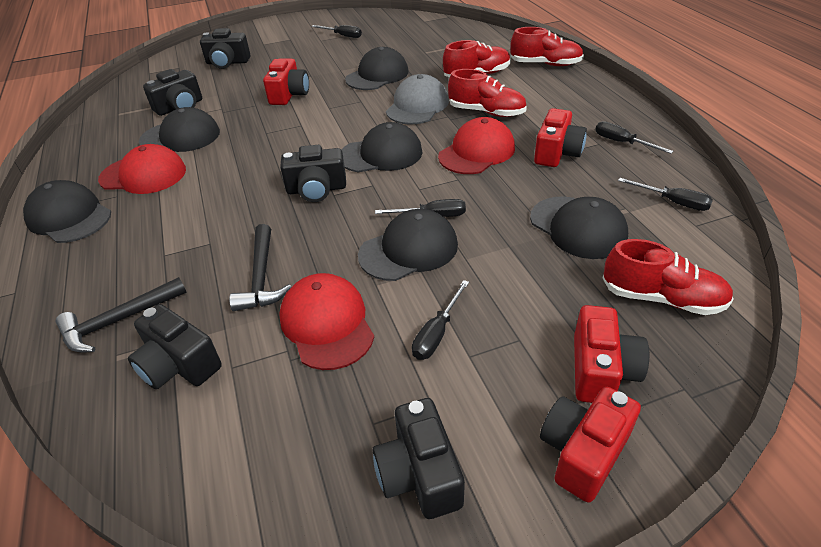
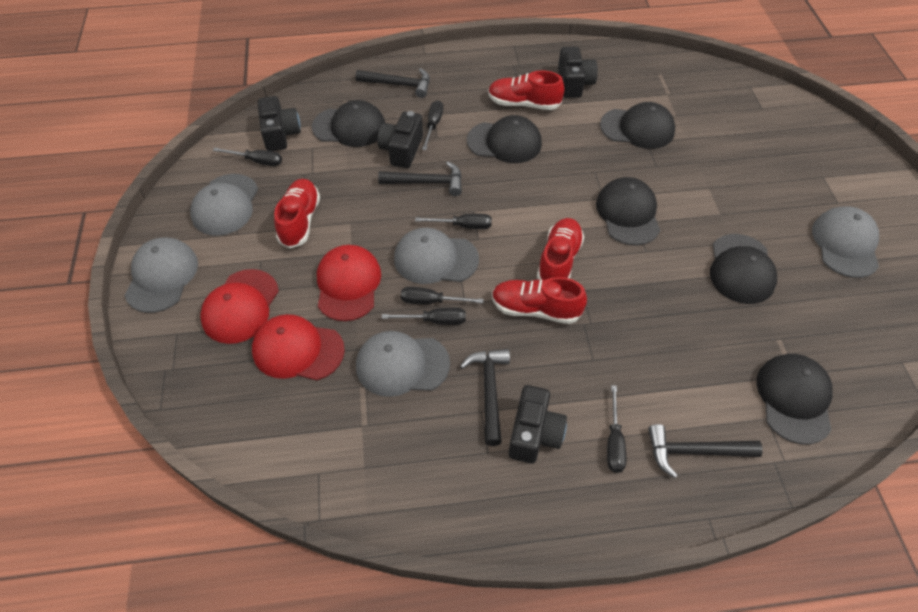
black camera: [128,304,222,389] [143,69,202,116] [200,28,250,69] [280,145,346,202] [373,398,465,519] = 5 -> [258,96,301,151] [377,111,423,168] [509,385,567,464] [558,47,598,98] = 4
black hammer: [56,277,187,353] [229,224,291,311] = 2 -> [356,68,430,98] [378,161,462,196] [460,349,510,446] [648,424,763,478] = 4
black screwdriver: [312,25,362,38] [375,199,466,217] [412,280,469,360] [595,121,673,154] [618,178,713,211] = 5 -> [213,147,282,166] [382,307,466,325] [401,287,484,304] [415,214,492,229] [422,100,443,150] [607,385,626,473] = 6
grey cap: [386,74,449,125] = 1 -> [124,238,198,313] [190,174,258,236] [356,331,450,397] [394,228,479,284] [812,206,879,278] = 5
red camera: [263,58,309,105] [534,108,587,167] [540,387,641,503] [574,305,649,403] = 4 -> none = 0

